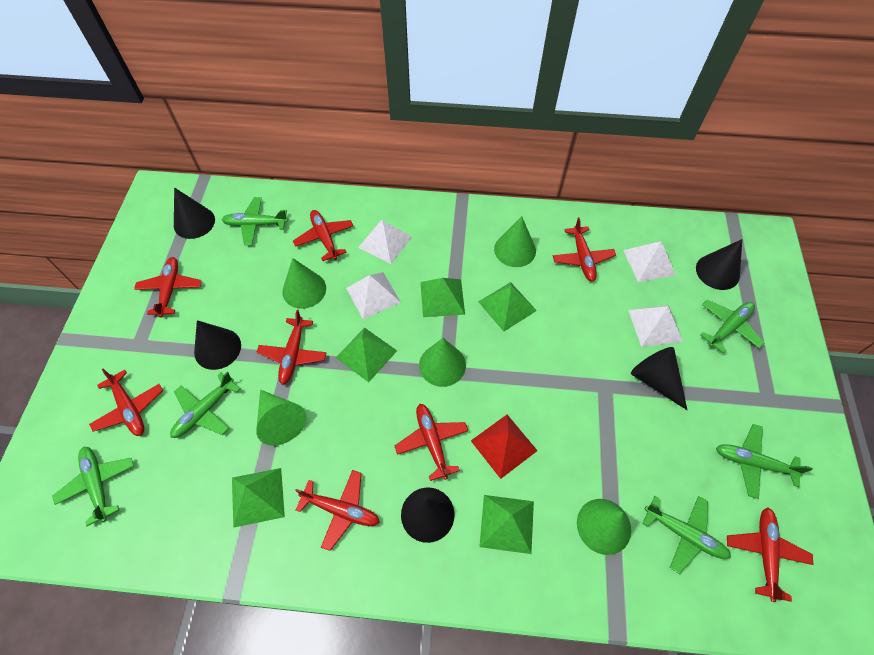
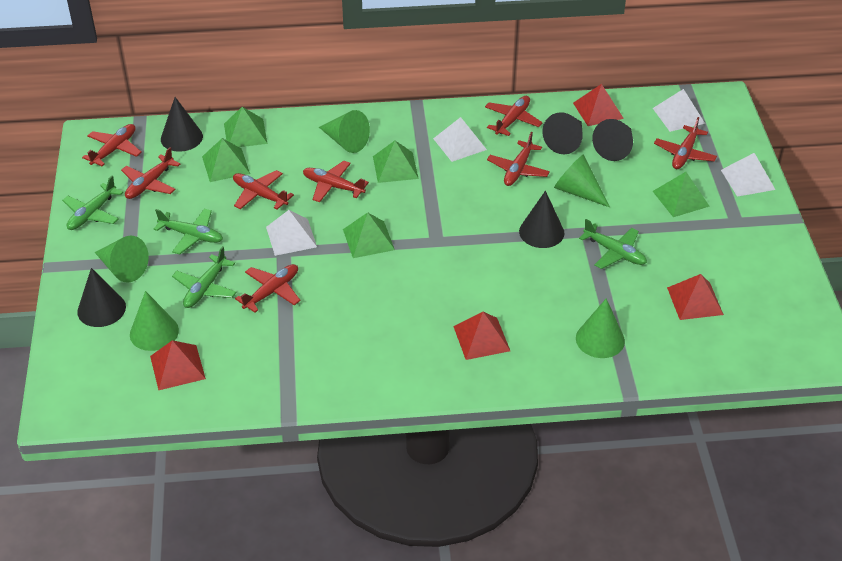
green plane: [52,447,134,526] [170,372,240,438] [222,197,288,245] [642,496,731,574] [701,300,764,353] [716,424,813,499] = 6 -> [62,176,123,230] [154,208,223,255] [172,246,237,308] [579,219,647,269] = 4
red pyramid: [471,415,538,479] = 1 -> [150,340,206,390] [453,312,510,360] [573,84,624,126] [667,274,724,320] = 4

